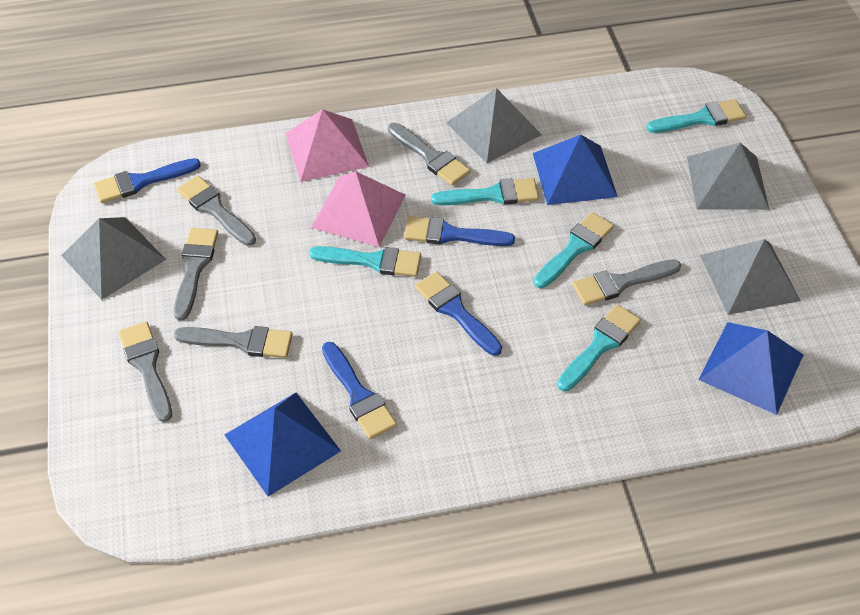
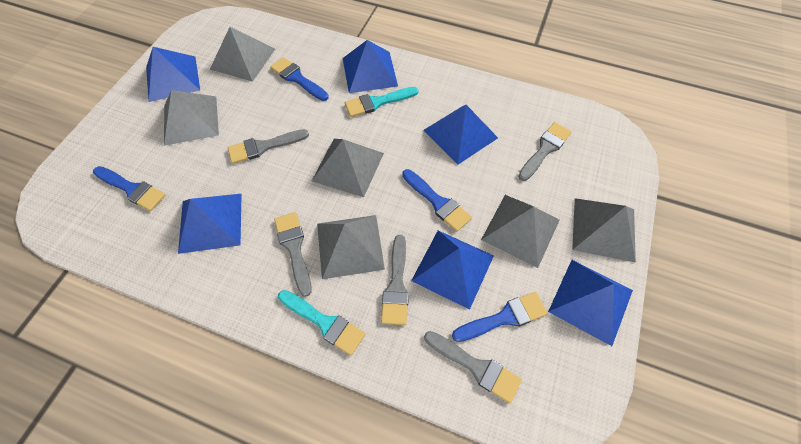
blue pyramid: [225,393,341,497] [533,135,618,205] [698,322,803,415] = 3 -> [146,47,200,102] [178,194,242,254] [343,40,398,93] [411,230,494,310] [424,105,498,164] [548,260,633,346] = 6
grey brush: [119,322,172,422] [174,228,218,321] [174,326,293,358] [177,176,256,246] [388,123,471,186] [572,259,681,306] = 6 -> [228,129,309,164] [274,212,312,297] [381,235,409,325] [424,331,522,403] [518,122,571,181] = 5
grey pyramid: [61,217,166,300] [446,88,542,163] [687,143,769,210] [700,239,801,315] = 4 -> [164,90,219,146] [210,27,275,82] [312,139,384,197] [317,215,385,279] [481,195,560,268] [572,198,636,263] = 6
pink pyramid: [285,109,369,182] [311,171,405,247] = 2 -> none = 0
turquoise brush: [309,246,421,277] [431,178,539,205] [534,212,614,288] [557,304,641,391] [646,99,746,133] = 5 -> [278,290,365,356] [345,87,419,117] = 2

